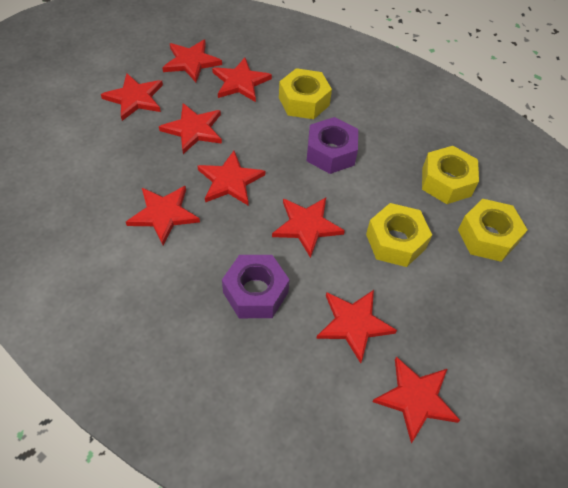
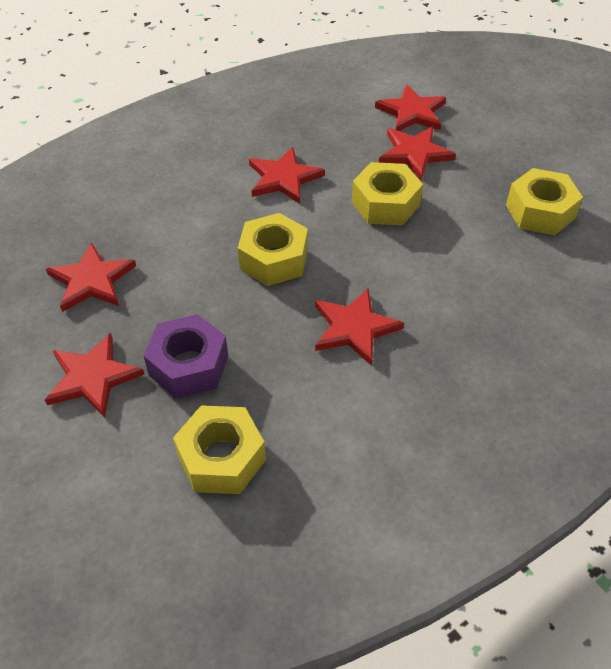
purple nut: [222,255,290,318] [307,117,358,174] = 2 -> [144,314,228,399] = 1
red star: [101,73,163,121] [126,185,200,245] [159,103,222,154] [162,39,222,82] [197,151,265,206] [212,58,272,102] [272,198,345,258] [316,290,397,363] [372,357,460,443] = 9 -> [45,333,144,418] [46,242,136,312] [249,147,325,204] [315,288,404,366] [375,84,446,131] [379,127,456,180] = 6

